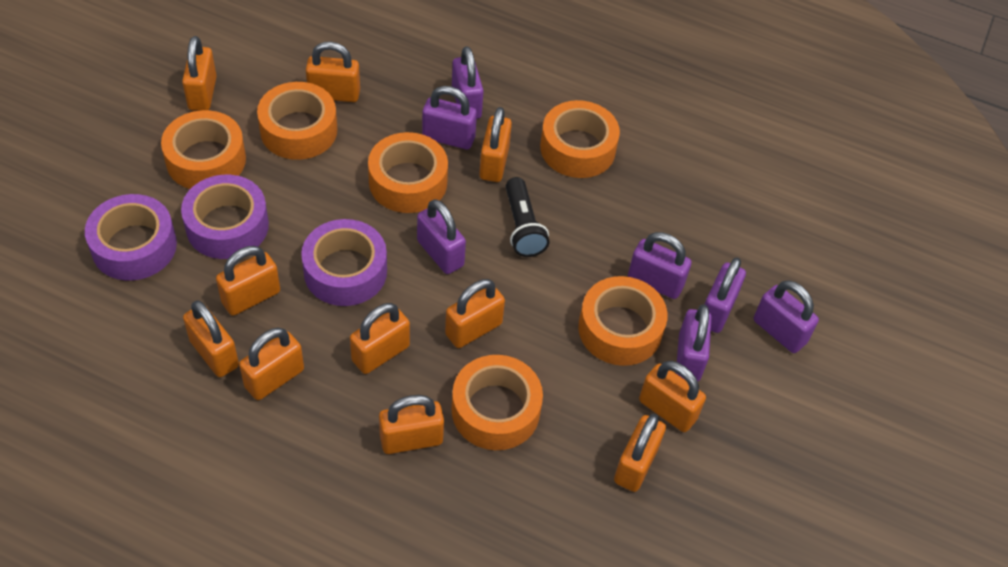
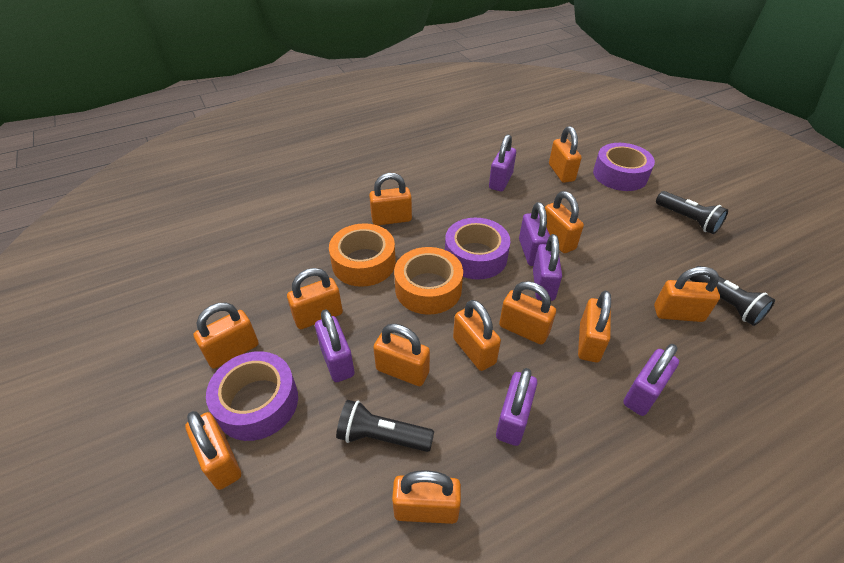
black flashlight: [506,177,550,257] = 1 -> [336,400,434,452] [656,191,728,234] [690,266,775,326] = 3
orange padlock: [182,36,217,111] [183,300,239,377] [216,246,280,316] [239,328,304,400] [306,41,360,102] [350,303,410,374] [379,395,444,454] [445,279,505,348] [479,107,512,182] [614,414,666,492] [639,361,706,432] = 11 -> [185,411,241,490] [193,303,259,369] [287,268,343,329] [369,173,412,225] [373,324,430,386] [392,470,461,524] [453,300,501,371] [499,281,556,344] [545,191,584,253] [549,126,582,183] [578,291,611,362] [654,267,720,322] = 12
orange tape: [161,110,246,189] [257,82,337,160] [368,132,448,213] [452,355,543,450] [540,100,620,178] [578,276,668,366] = 6 -> [329,223,396,287] [394,247,463,315] = 2
purple padlock: [417,199,466,274] [422,86,477,149] [452,46,484,119] [628,232,692,299] [676,305,712,382] [704,258,746,333] [754,280,819,353] = 7 -> [315,309,354,382] [489,134,516,191] [496,368,537,446] [519,202,550,266] [533,234,562,301] [623,344,679,416] = 6

